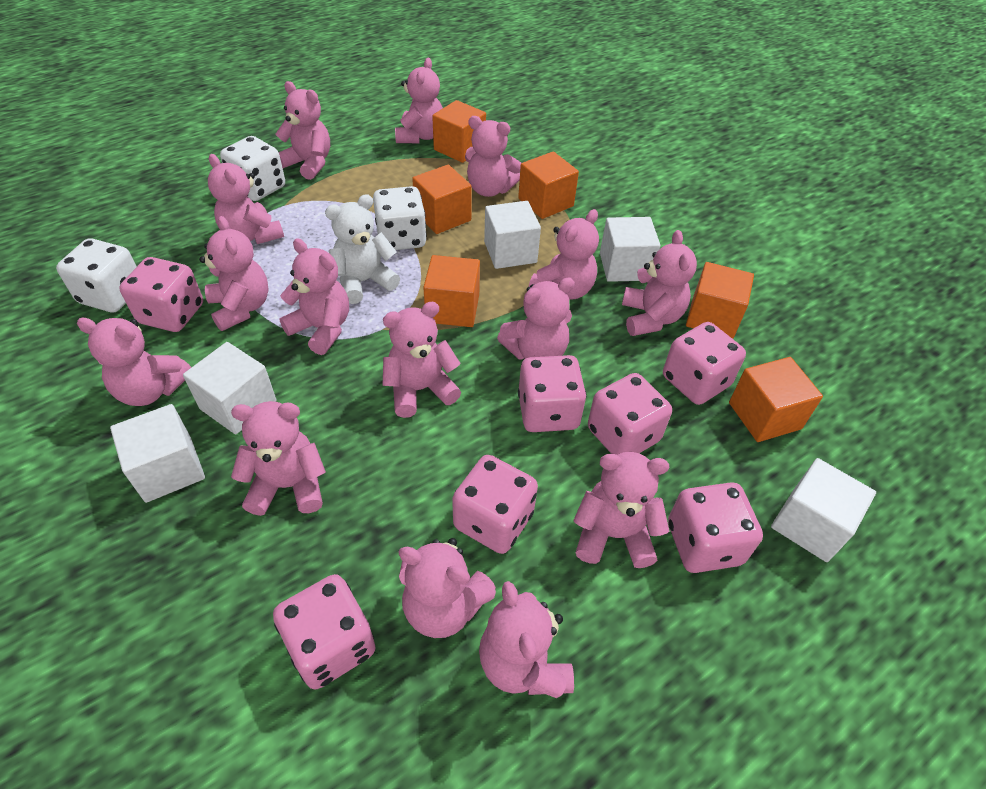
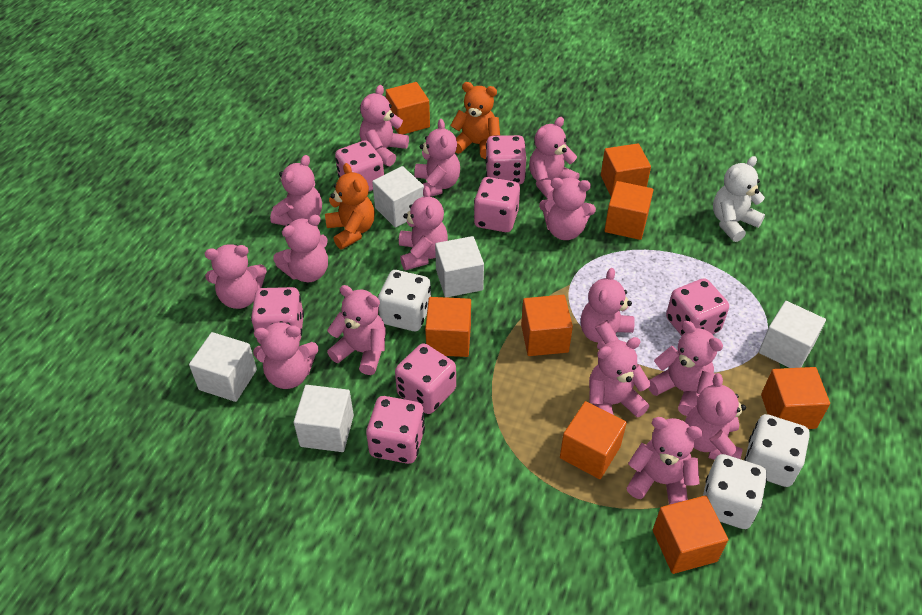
orange cube: [412,165,472,234] [423,255,480,327] [432,100,486,163] [518,151,579,219] [686,262,754,339] [729,357,823,442] = 6 -> [386,82,430,134] [425,297,471,357] [521,295,573,356] [560,401,627,479] [601,143,651,196] [604,181,653,240] [653,495,729,574] [761,367,830,429] = 8
orange teddy bear: none = 0 -> [325,163,375,249] [450,82,500,159] = 2

